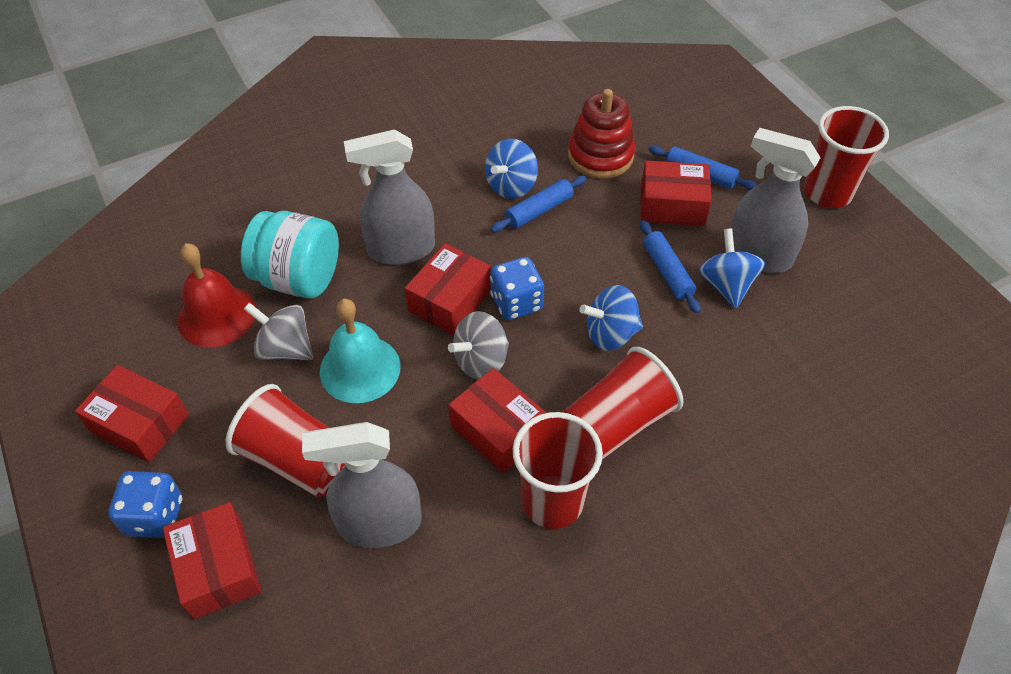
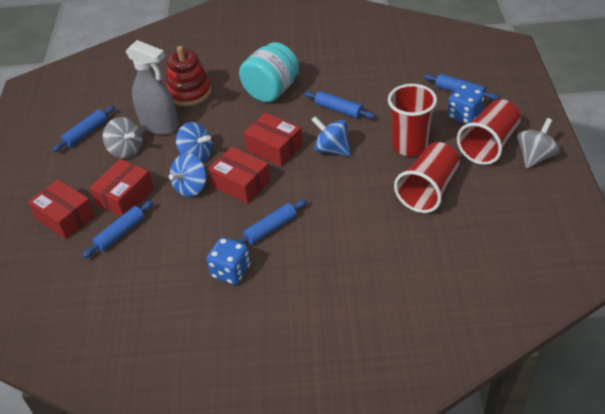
blue rolling pin: [491,176,587,232] [640,220,701,314] [649,146,757,190] = 3 -> [52,106,115,152] [82,200,153,258] [236,199,307,244] [304,91,375,119] [424,74,499,100] = 5
grey spray bottle: [302,422,422,548] [344,129,435,265] [730,128,821,273] = 3 -> [126,40,179,135] = 1
red bell: [177,243,255,348] = 1 -> none = 0
red box: [75,365,189,463] [163,502,262,619] [405,243,491,335] [448,368,547,473] [640,160,712,226] = 5 -> [28,179,95,239] [89,159,154,217] [208,147,271,204] [243,112,303,167] = 4
red cup: [226,384,345,497] [513,412,603,529] [562,347,683,460] [804,106,889,208] = 4 -> [388,84,437,156] [394,142,460,213] [457,99,521,165] = 3
turquoise bell: [320,299,401,403] = 1 -> none = 0

